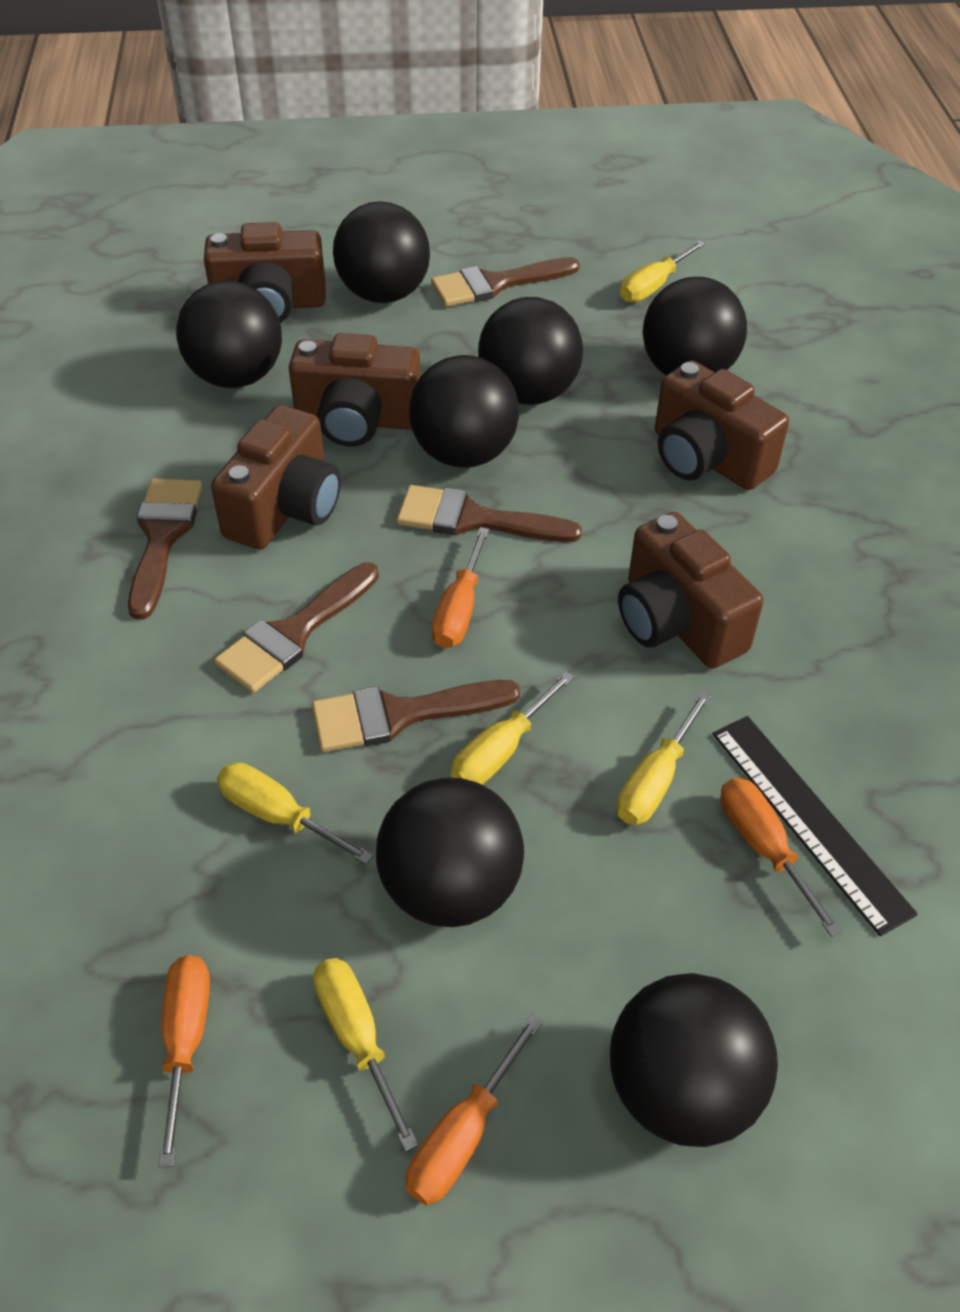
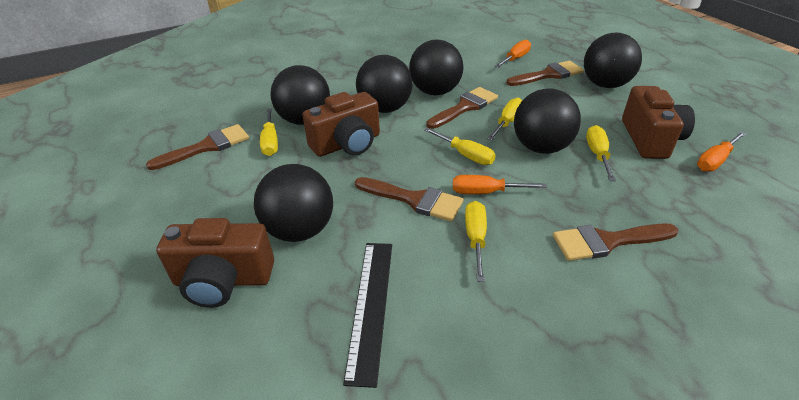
black ball: [176,281,282,388] [333,201,430,303] [376,778,524,927] [409,355,519,468] [478,297,583,405] [610,973,778,1147] [642,277,747,375] = 7 -> [254,164,333,242] [270,65,330,125] [356,55,413,113] [409,40,463,96] [514,88,581,154] [584,33,642,88] = 6
brown camera: [204,222,326,323] [211,405,341,550] [288,333,421,447] [618,512,764,668] [655,360,789,490] = 5 -> [156,218,274,308] [302,92,380,157] [622,86,695,159] = 3
orange screwdriver: [158,955,210,1167] [405,1014,543,1205] [432,527,490,648] [720,778,842,937] = 4 -> [453,175,547,194] [494,39,531,68] [697,131,746,172] = 3

